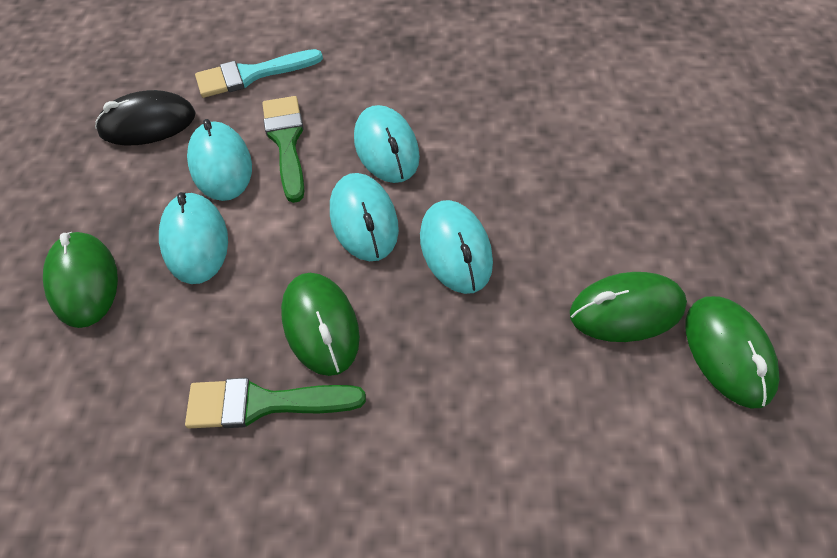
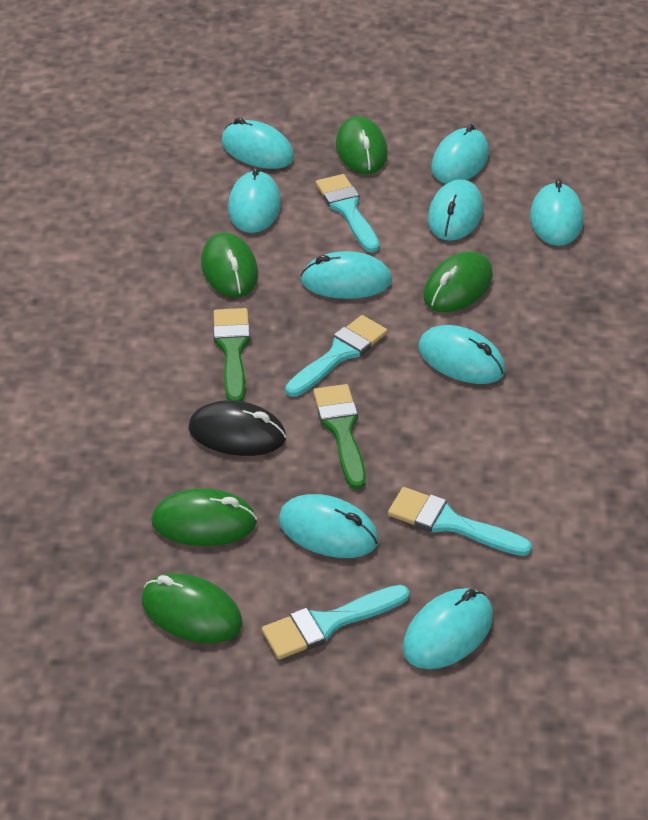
green mouse: [43,232,118,328] [281,273,360,376] [570,272,687,342] [685,296,780,408] = 4 -> [142,573,243,643] [151,488,257,546] [201,232,258,297] [336,116,388,174] [423,251,493,312] = 5
turquoise brush: [195,49,323,98] = 1 -> [262,585,409,659] [285,315,388,397] [316,174,380,253] [388,487,532,556] = 4
turquoise mouse: [159,192,228,284] [187,119,252,201] [330,173,399,261] [354,105,420,183] [420,200,493,294] = 5 -> [221,117,294,169] [228,167,281,233] [279,494,379,558] [300,251,392,299] [403,588,493,669] [418,325,505,384] [428,179,483,241] [431,124,489,183] [530,179,584,246] = 9

